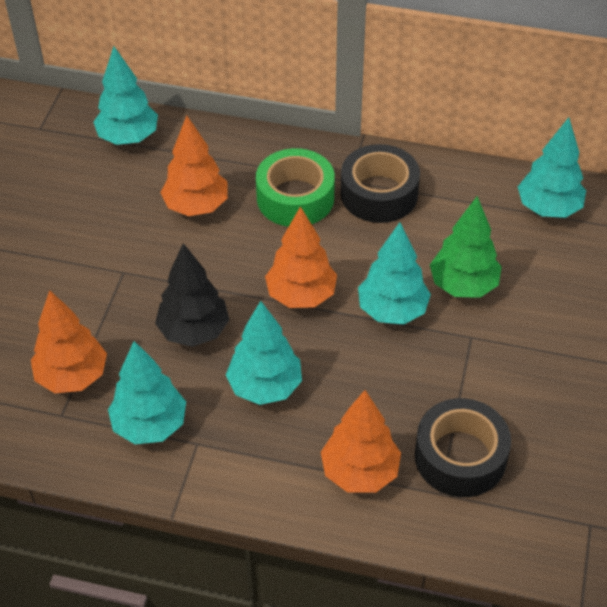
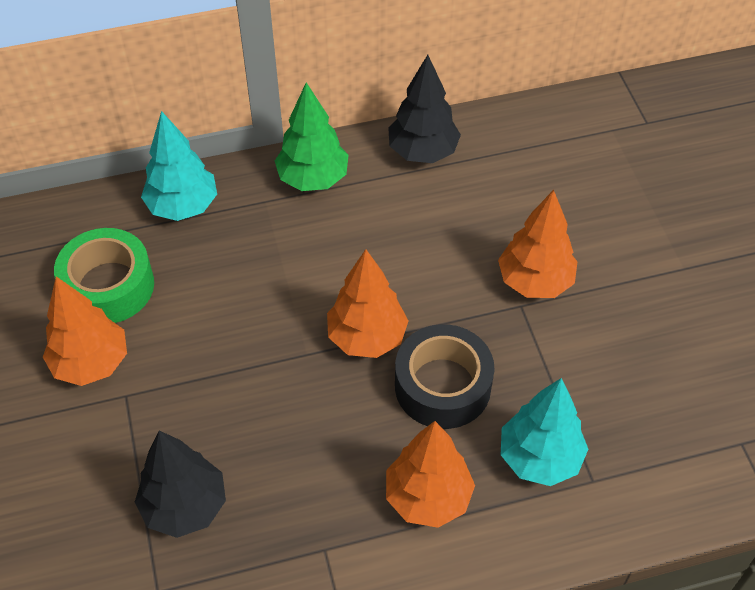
black tape: [341,144,420,223] [415,398,511,497] = 2 -> [395,324,494,429] = 1
black tree: [155,243,229,347] = 1 -> [135,431,226,538] [388,55,461,163] = 2
turquoise tree: [94,46,158,145] [108,341,186,444] [226,301,302,405] [358,222,431,325] [518,117,586,218] = 5 -> [141,111,217,221] [501,378,588,486] = 2

